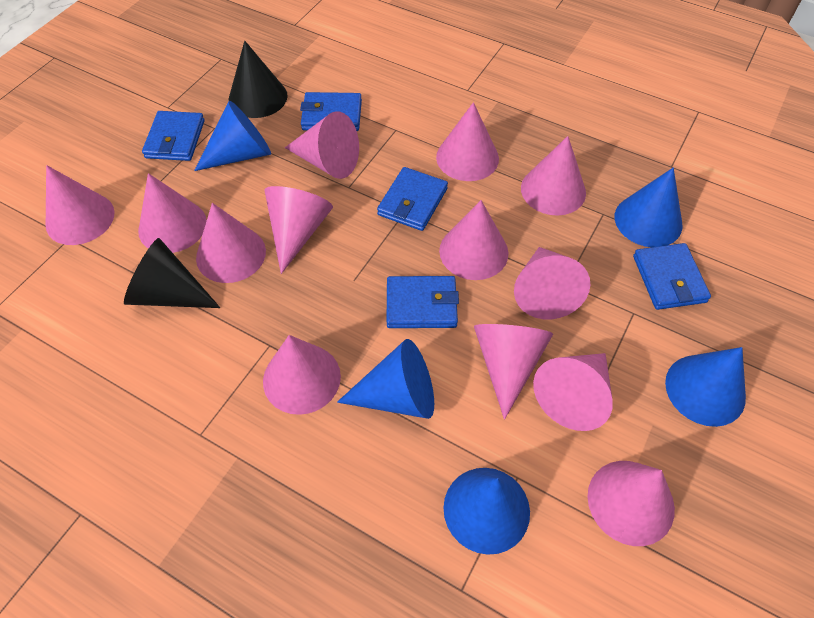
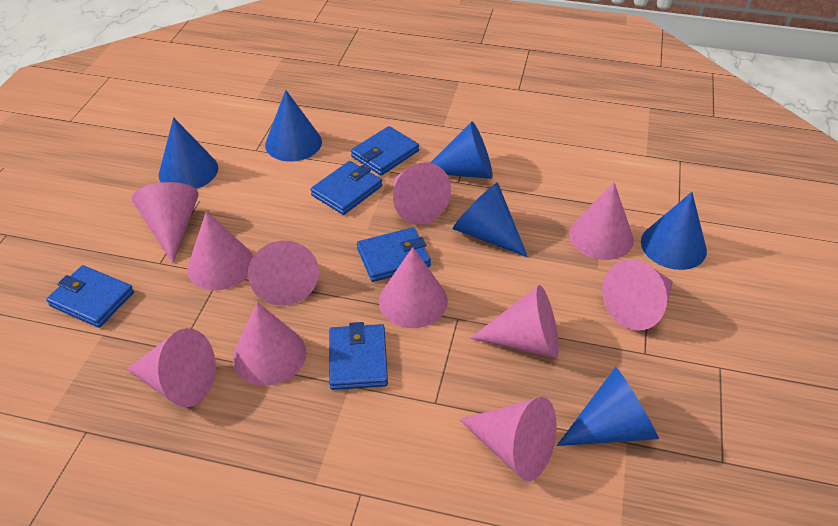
black cone: [124,238,220,308] [229,41,288,118] = 2 -> none = 0
blue cone: [194,101,271,171] [337,339,434,419] [443,468,530,555] [615,168,683,247] [665,347,746,427] = 5 -> [159,117,218,189] [265,90,322,161] [430,122,493,179] [453,182,528,257] [557,367,659,446] [641,192,707,270] = 6
pink cone: [46,165,115,245] [138,173,207,253] [196,203,266,283] [263,335,341,415] [264,186,333,274] [285,111,359,179] [436,102,499,181] [439,200,508,280] [474,324,553,419] [514,247,590,319] [521,136,586,216] [533,353,613,431] [587,461,675,546] = 13 -> [126,328,216,407] [132,182,199,263] [187,211,253,290] [233,302,306,386] [248,241,319,305] [379,247,448,328] [393,162,451,225] [459,397,557,481] [470,285,559,358] [569,182,634,260] [602,259,673,330] = 11

